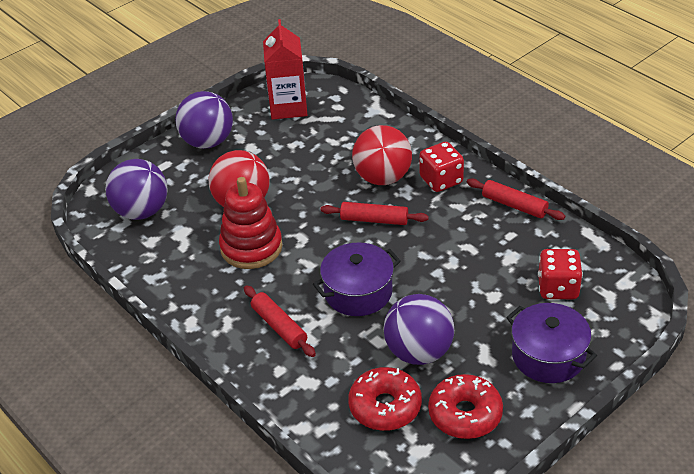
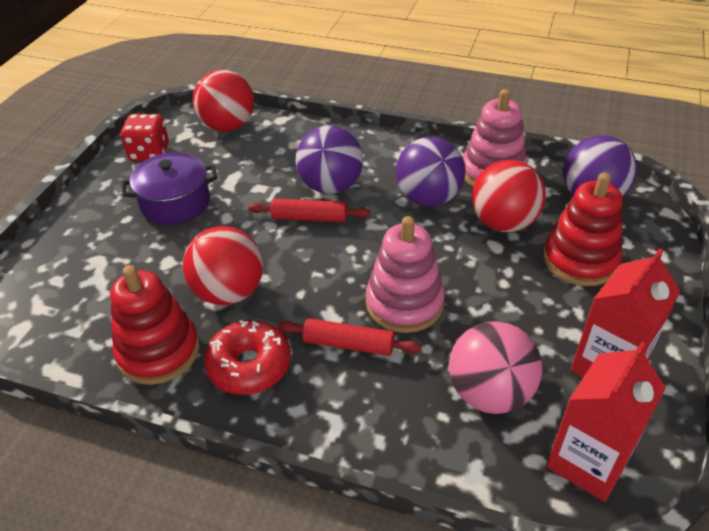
pink ball: none = 0 -> [449,321,542,414] = 1
pink stacking toy: none = 0 -> [366,216,445,333] [463,89,528,187] = 2
purple pot: [313,242,401,316] [506,303,597,383] = 2 -> [122,152,217,225] = 1
red ball: [208,150,270,207] [352,125,412,185] = 2 -> [183,226,263,305] [193,70,254,132] [472,160,546,232] = 3
red carton: [263,19,307,120] = 1 -> [546,342,666,502] [571,248,680,377] = 2
red dice: [419,142,464,192] [538,249,583,299] = 2 -> [120,114,169,161] = 1
red donut: [348,367,422,431] [428,374,503,439] = 2 -> [204,320,291,395] = 1
red rolling pin: [244,285,316,357] [321,202,429,225] [467,179,565,220] = 3 -> [249,198,370,222] [278,318,421,356] = 2
red stacking toy: [219,177,283,269] = 1 -> [110,265,199,385] [543,173,623,286] = 2

